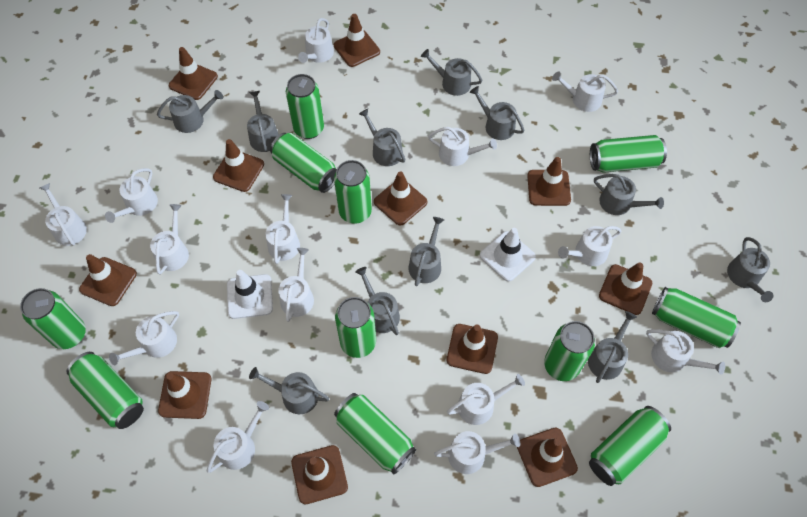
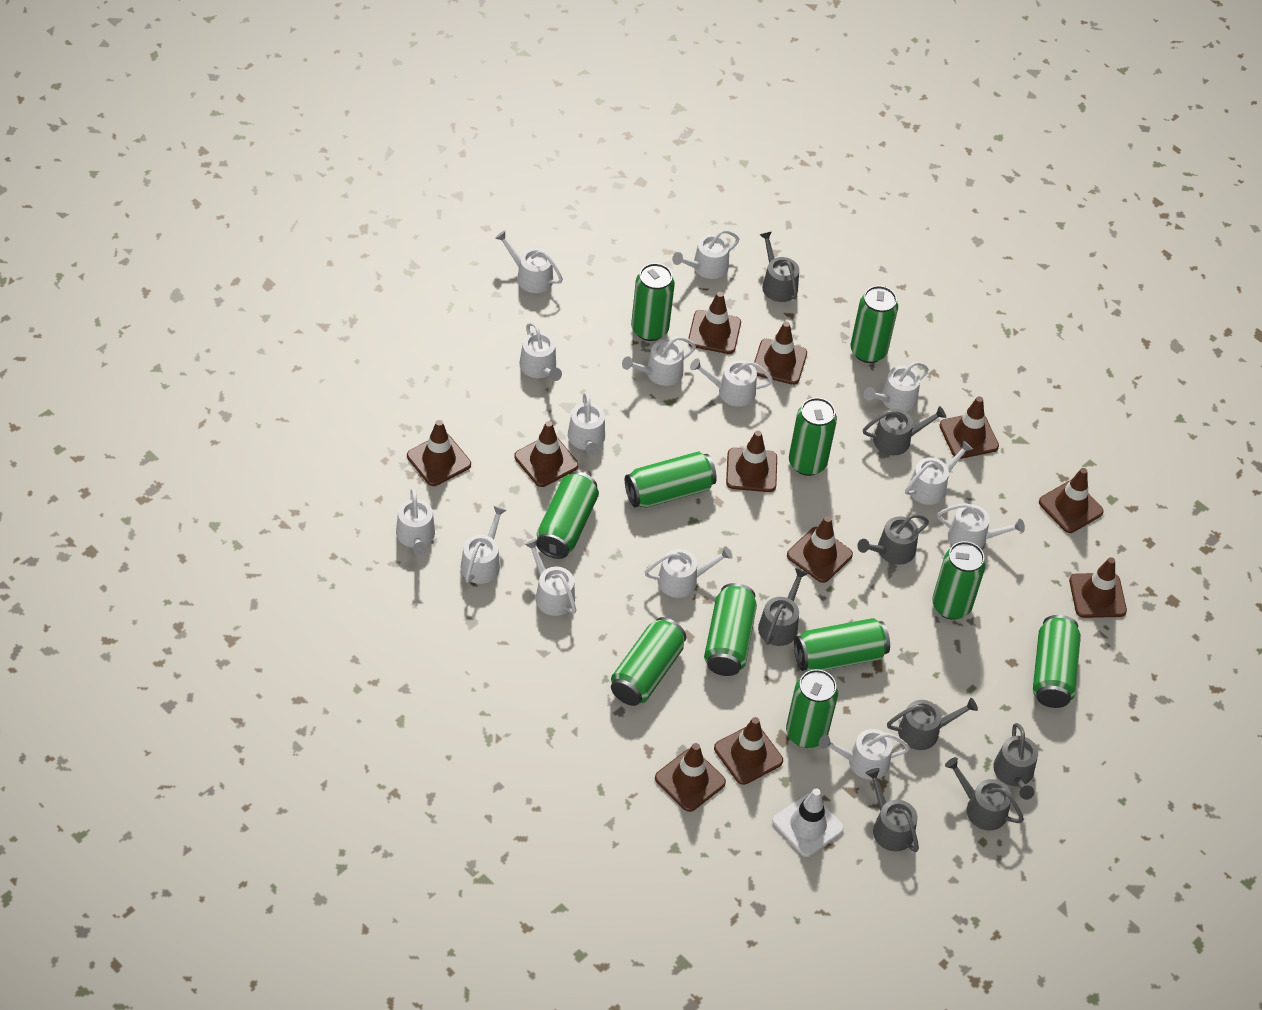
grey watering can: [157,90,223,133] [247,91,279,152] [249,367,329,414] [355,267,400,335] [359,109,405,166] [409,217,444,286] [421,49,482,96] [470,86,525,140] [588,311,637,383] [594,174,664,215] [727,237,774,302] = 11 -> [758,568,808,646] [759,231,799,302] [857,514,929,565] [863,406,946,455] [866,768,919,852] [887,698,978,750] [945,757,1024,831] [993,723,1038,800] = 8
white traffic cone: [227,270,273,319] [480,228,536,282] = 2 -> [773,789,844,857] = 1

